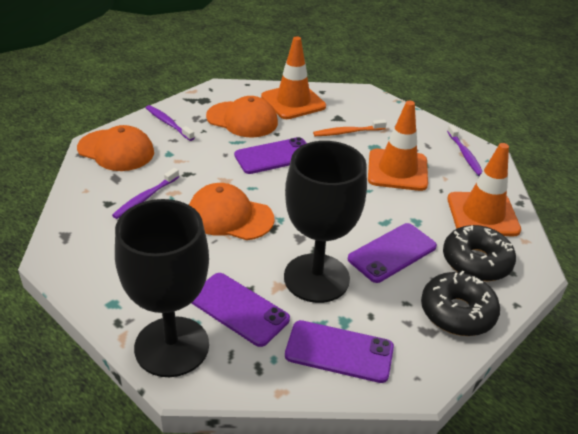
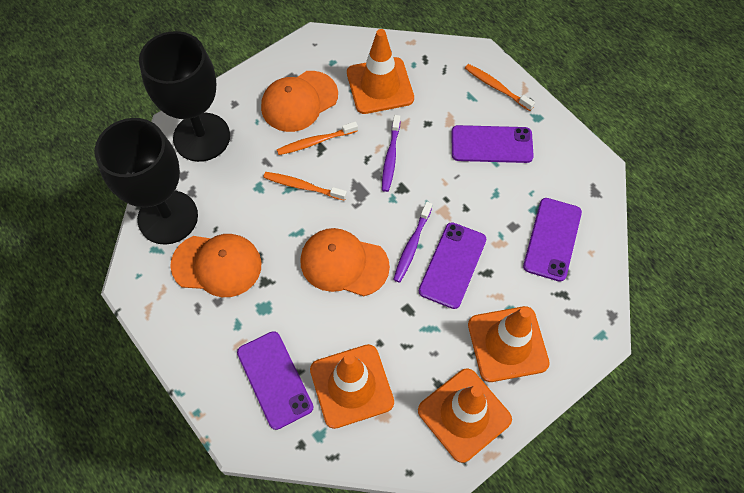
black donut: [421,271,500,336] [443,225,516,281] = 2 -> none = 0
orange toothbrush: [313,120,387,136] = 1 -> [263,172,347,201] [277,121,358,155] [465,64,535,111] = 3
orange traffic cone: [261,36,326,119] [368,101,428,191] [447,143,521,236] = 3 -> [310,344,394,429] [347,29,414,114] [418,368,512,463] [468,306,550,382] = 4
purple toothbrush: [112,168,179,219] [146,105,195,141] [447,125,483,176] = 3 -> [382,115,401,192] [393,202,432,283] = 2

